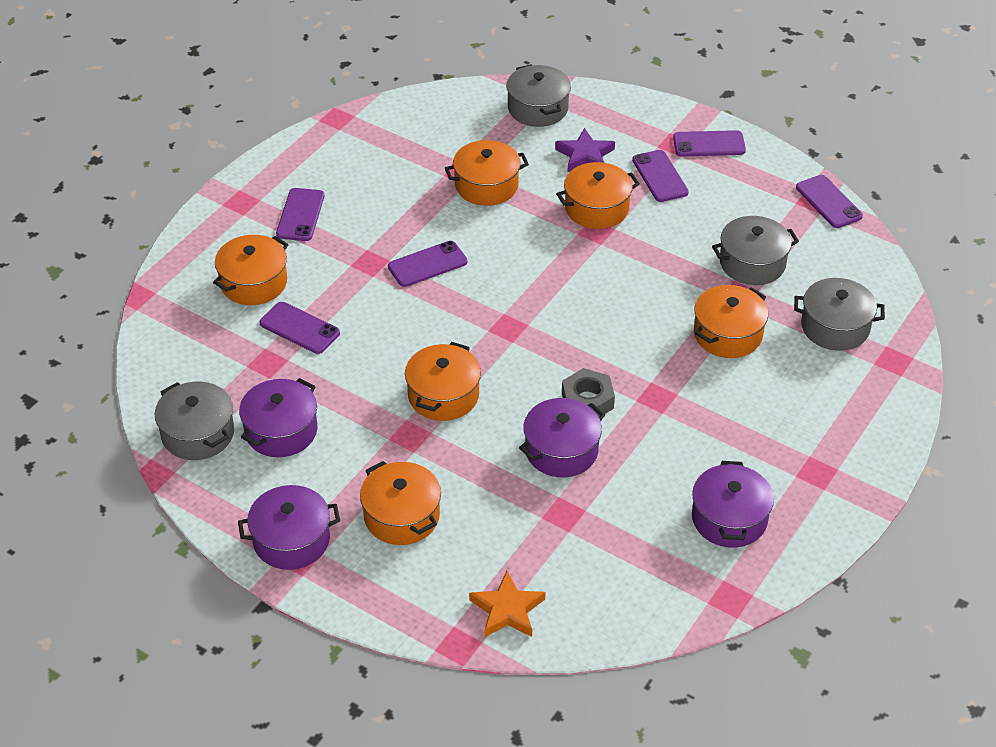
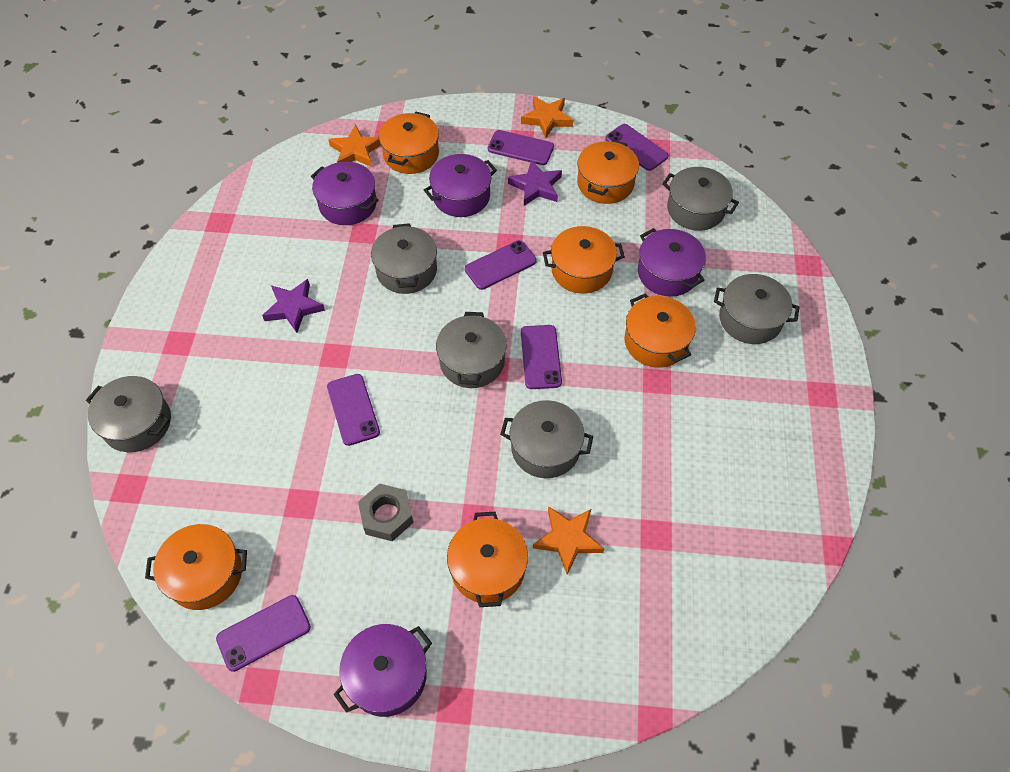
grey pot: [155,382,234,460] [506,64,571,127] [712,216,799,285] [794,278,885,351] = 4 -> [86,376,171,452] [371,223,437,294] [436,312,507,388] [500,400,593,478] [662,167,739,231] [714,274,800,344] = 6
orange star: [469,571,546,638] = 1 -> [328,125,381,167] [521,96,573,138] [533,506,604,575] = 3
purple star: [555,128,615,172] = 1 -> [262,279,325,333] [508,160,562,206] = 2

